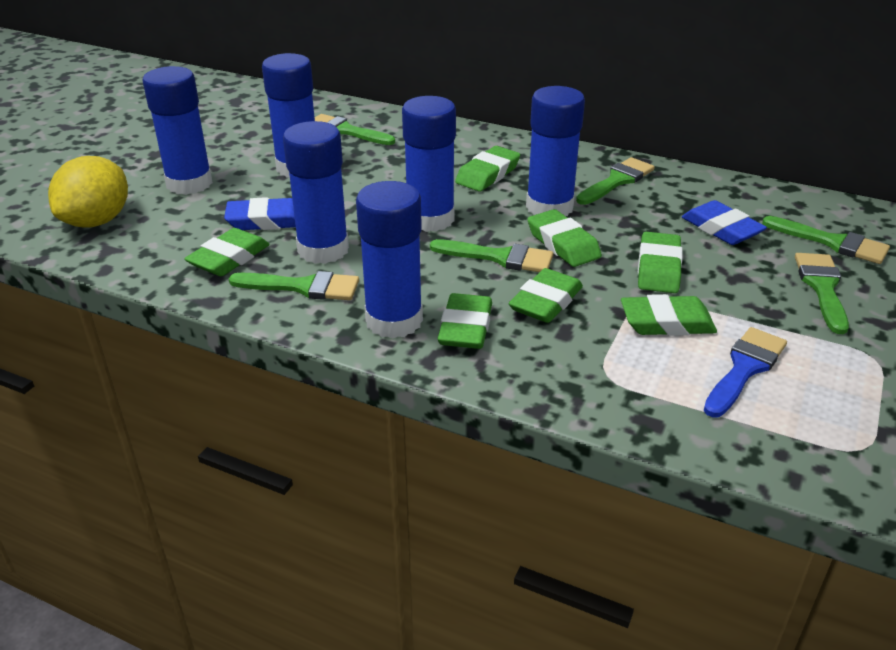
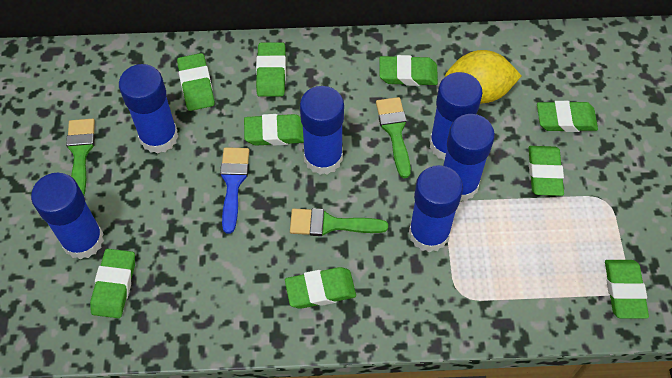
blue eraser: [224,197,296,230] [682,200,767,245] = 2 -> none = 0
green brush: [229,271,359,300] [315,114,395,145] [430,239,553,272] [576,157,655,205] [762,216,890,264] [795,253,849,334] = 6 -> [66,119,95,195] [290,208,388,236] [376,97,411,178] = 3
green eraser: [184,228,270,276] [437,293,492,349] [455,146,520,191] [509,268,583,323] [528,209,602,267] [621,294,717,336] [638,232,683,293] = 7 -> [90,249,135,318] [177,53,215,111] [244,114,304,146] [256,42,286,97] [285,267,356,309] [379,55,438,86] [529,146,564,196] [537,101,598,132] [605,260,649,319] = 9

